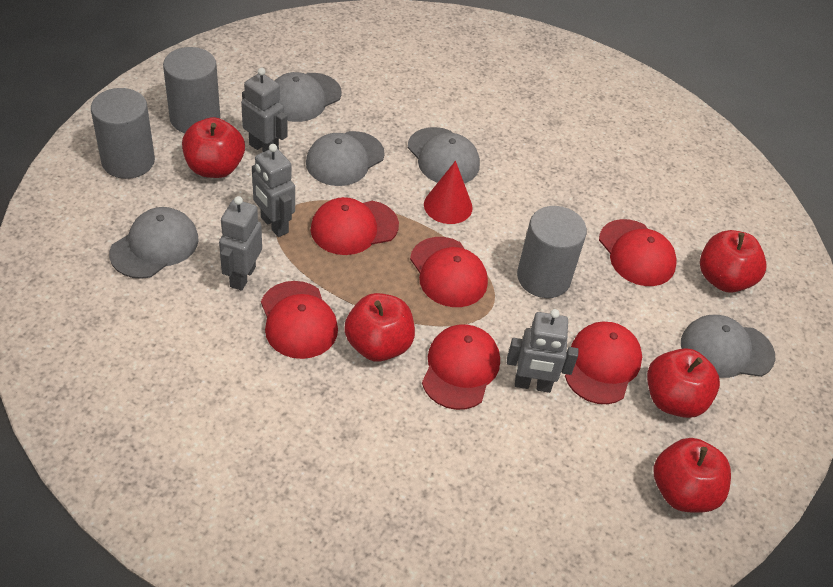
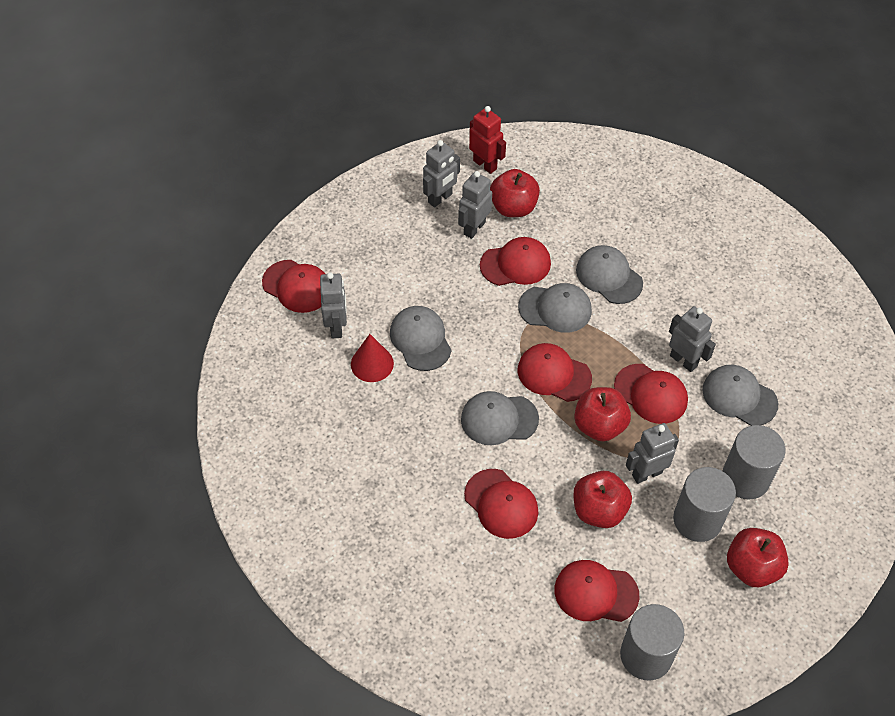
grey robot: [219,196,262,291] [241,68,288,152] [252,144,295,237] [507,309,578,393] = 4 -> [320,272,347,339] [423,140,460,207] [458,171,492,239] [626,423,679,484] [669,306,716,372] = 5
red apple: [182,117,245,178] [344,293,415,362] [647,348,720,418] [654,438,731,513] [700,230,766,293] = 5 -> [490,169,540,217] [573,471,632,528] [574,387,631,442] [727,528,789,587] = 4
red robot: none = 0 -> [469,106,506,174] = 1

